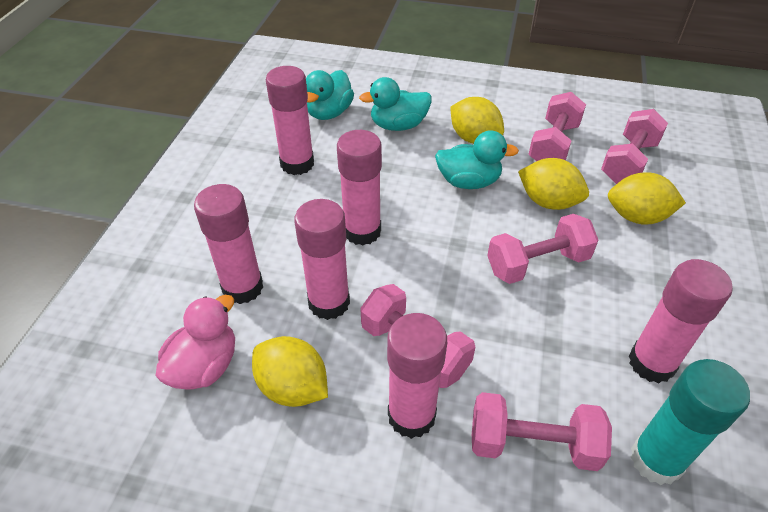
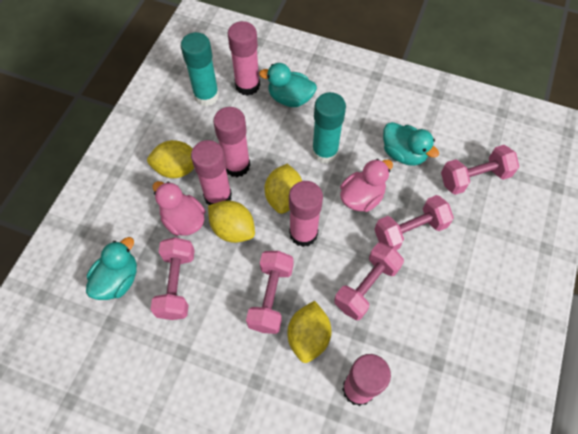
pink duck: [155,295,235,390] = 1 -> [153,181,205,236] [340,159,393,212] = 2
pink glue stick: [194,184,263,304] [266,66,314,175] [294,199,350,320] [337,130,382,245] [387,313,447,439] [629,259,733,383] = 6 -> [191,140,232,205] [213,107,250,177] [227,21,260,96] [289,181,323,247] [342,354,391,406] = 5
turquoise glue stick: [630,359,750,485] = 1 -> [181,32,219,106] [312,92,346,164] = 2

